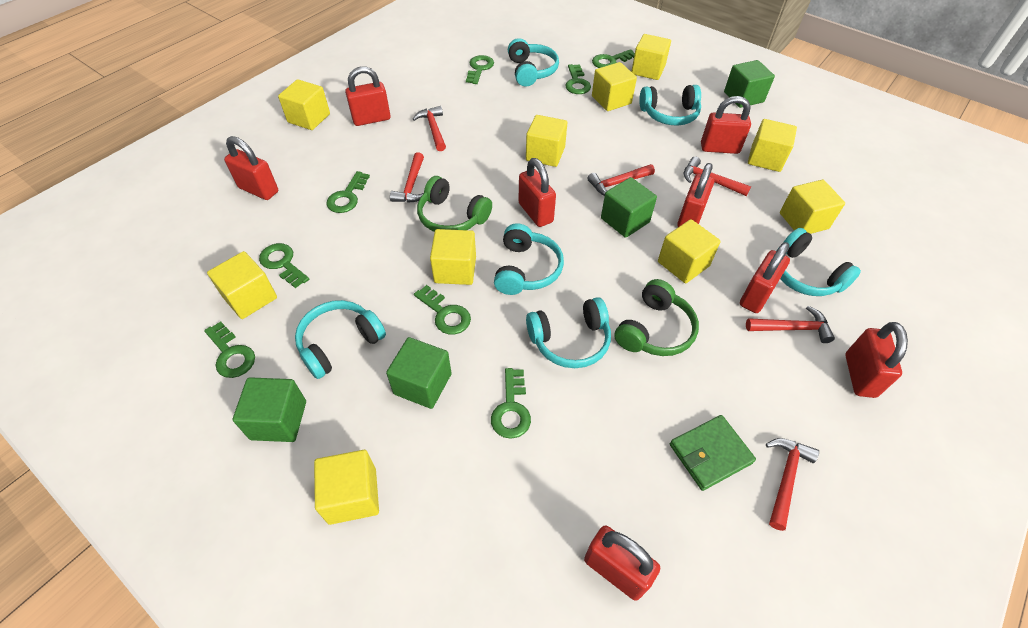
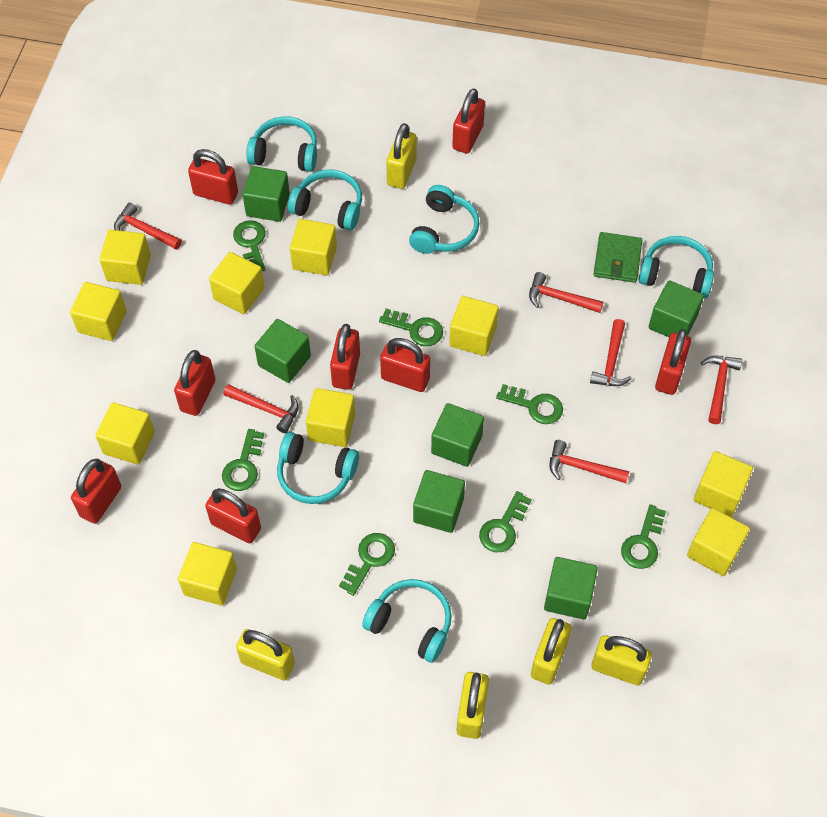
green cube: [232,377,306,442] [386,337,452,409] [601,177,657,238] [724,60,775,108] = 4 -> [243,166,290,222] [254,319,311,383] [413,470,465,533] [431,403,484,467] [544,557,598,620] [649,280,704,337] = 6
green headphones: [417,176,492,232] [614,279,699,356] = 2 -> none = 0
green key: [204,321,255,378] [259,243,309,288] [326,171,370,213] [414,285,471,335] [466,55,494,84] [491,368,531,439] [565,64,591,94] [592,49,635,68] = 8 -> [222,429,264,491] [233,220,266,271] [339,533,395,596] [379,309,443,346] [479,491,532,552] [496,384,563,424] [621,504,666,569] = 7
yellow padlock: none = 0 -> [236,629,295,680] [386,123,417,189] [456,672,489,739] [531,618,572,685] [591,635,652,685] = 5

